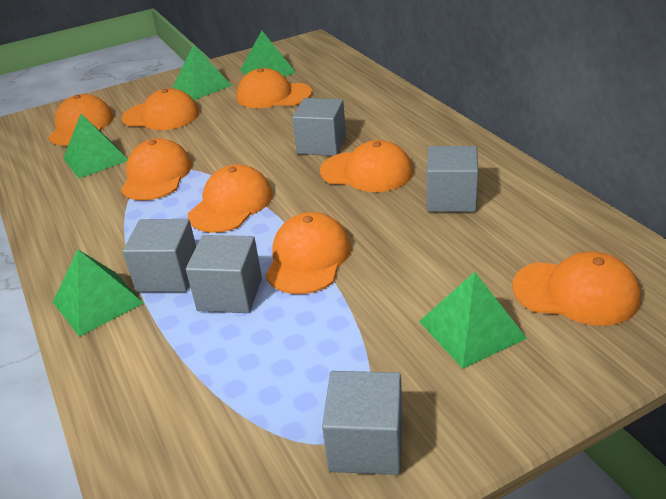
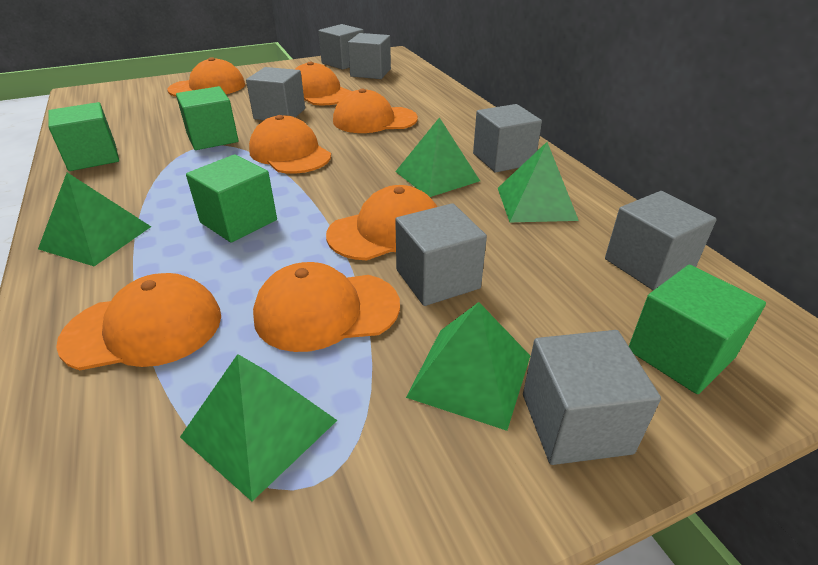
green cube: none = 0 -> [48,102,119,171] [176,86,239,150] [186,154,277,243] [629,265,766,394] = 4
grey cube: [123,219,196,292] [186,235,262,313] [292,98,346,156] [322,371,402,475] [427,146,478,212] = 5 -> [246,67,305,120] [318,24,364,70] [348,33,391,79] [395,203,487,306] [473,104,542,173] [523,330,661,465] [605,191,717,290] = 7
orange cap: [48,94,114,146] [121,138,192,201] [122,88,199,130] [188,164,273,233] [236,68,312,108] [265,212,351,294] [320,140,413,192] [512,252,641,326] = 8 -> [56,273,221,371] [167,57,245,97] [249,115,331,174] [253,262,400,352] [294,61,352,105] [326,185,437,260] [333,89,418,133] = 7

